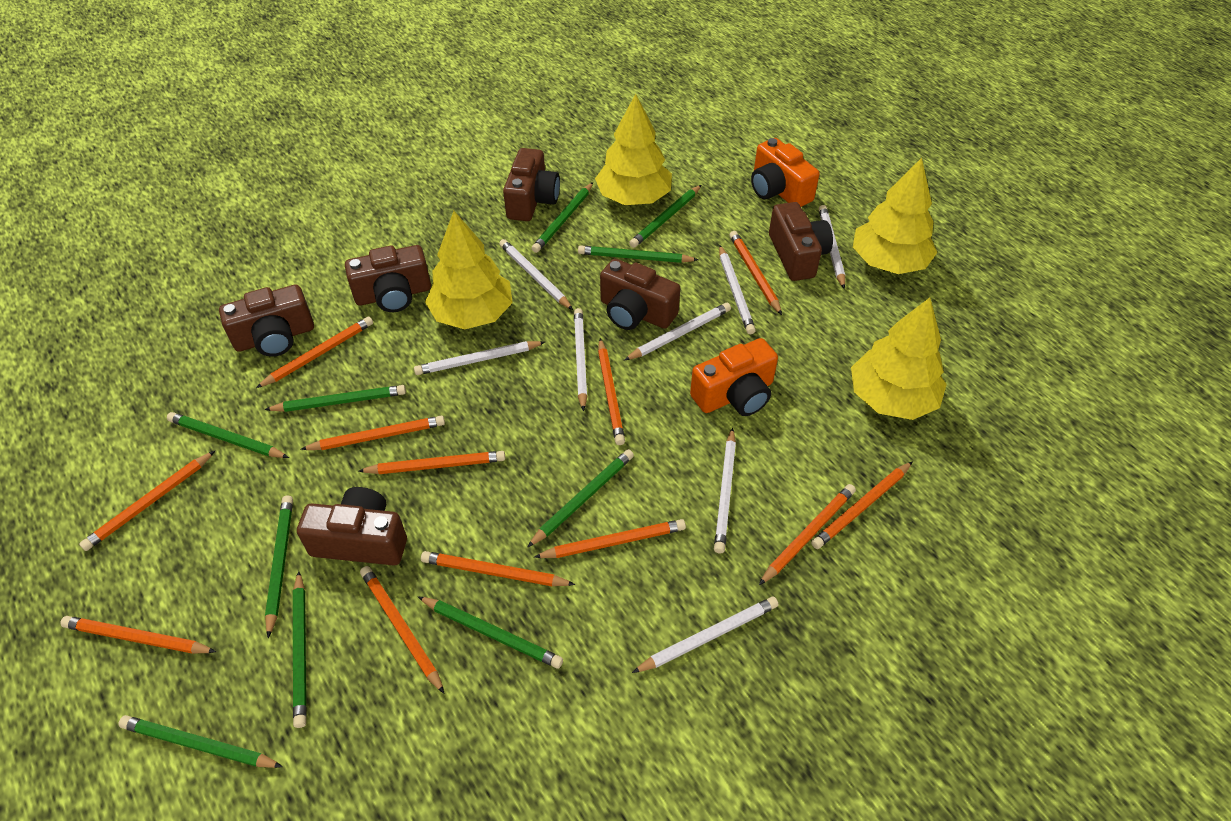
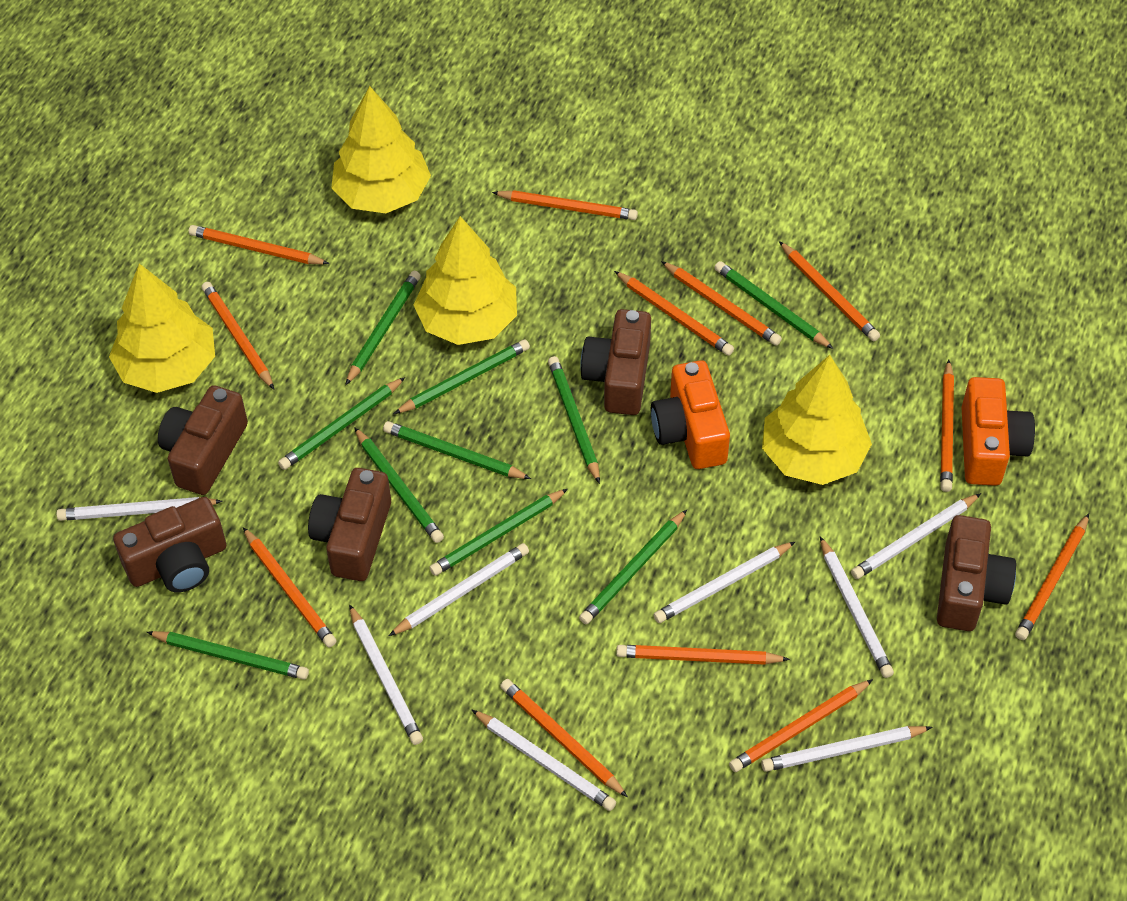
brown camera: [219,284,314,357] [297,487,407,565] [345,245,431,312] [503,148,560,221] [600,259,680,330] [769,202,833,281] = 6 -> [113,497,226,593] [158,385,248,495] [308,468,391,581] [580,309,651,415] [937,515,1016,631] = 5

